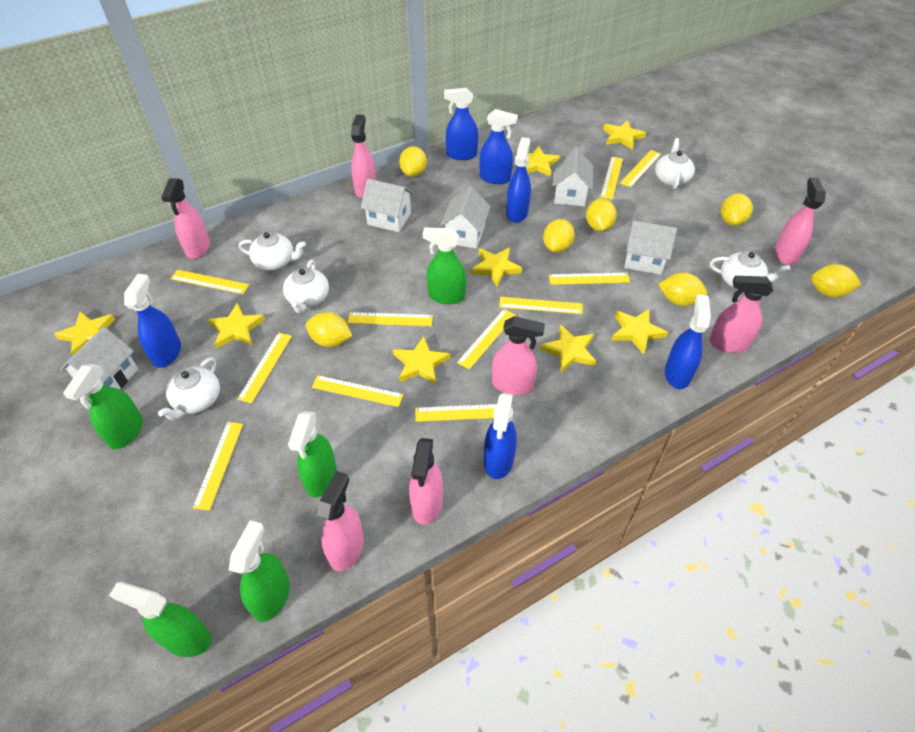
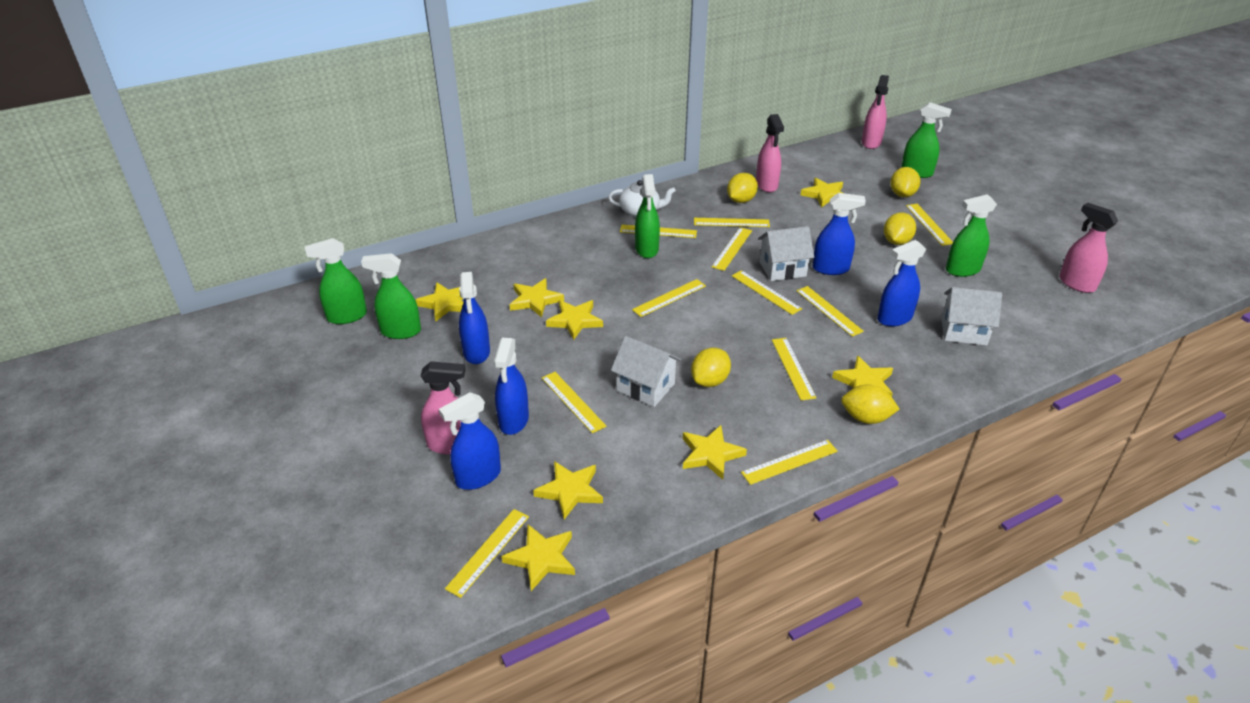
blue spray bottle: [124,274,181,368] [444,88,478,160] [480,109,518,184] [484,393,517,479] [506,137,531,223] [665,294,711,389] = 6 -> [439,392,501,490] [459,272,490,364] [494,338,529,435] [812,193,866,275] [877,240,926,326] = 5
pink spray bottle: [161,178,210,259] [317,471,364,571] [351,115,376,198] [409,438,443,525] [492,316,545,395] [709,276,773,353] [774,177,826,265] = 7 -> [421,361,465,455] [756,114,784,192] [862,75,889,149] [1059,203,1118,293] = 4
white house: [60,327,138,389] [361,179,414,232] [440,186,491,249] [552,148,593,206] [624,221,677,275] = 5 -> [611,336,681,407] [758,226,814,281] [941,287,1002,346] = 3
white teapot: [158,357,220,420] [239,232,306,270] [283,260,329,313] [655,138,695,189] [710,251,790,289] = 5 -> [608,180,676,217] = 1
yellow lemon: [306,312,352,347] [399,146,427,177] [543,219,575,253] [586,199,617,232] [658,273,707,306] [721,193,753,226] [811,264,861,297] = 7 -> [691,348,731,387] [727,173,758,203] [841,384,899,424] [884,212,916,245] [890,167,921,197] = 5

